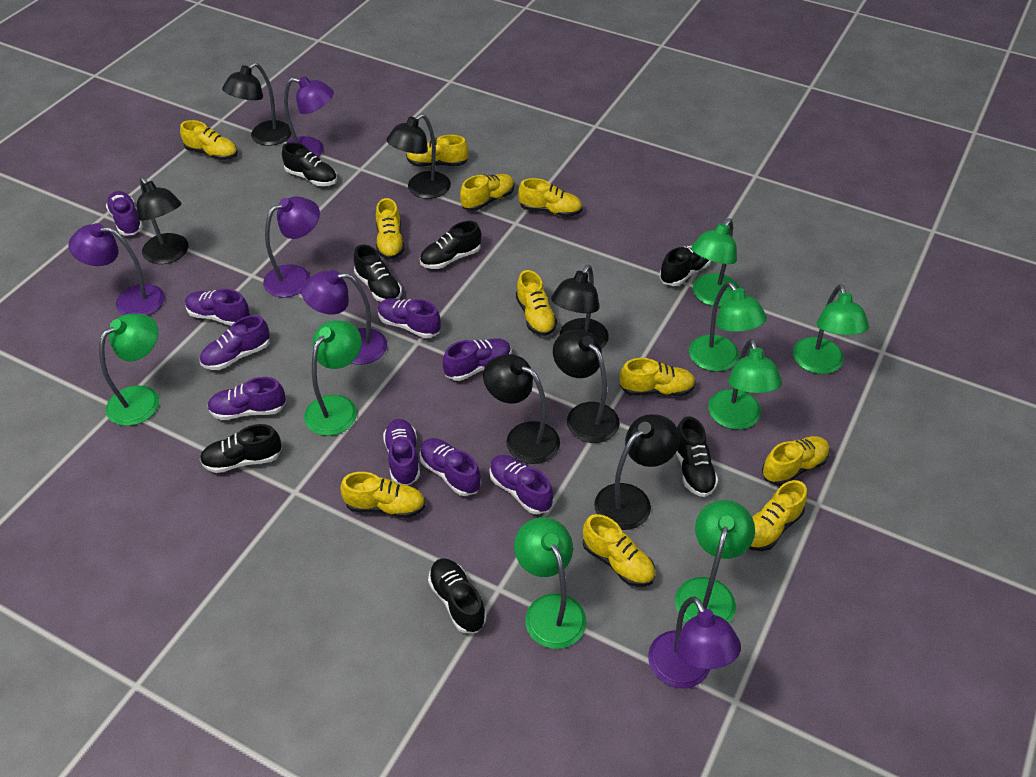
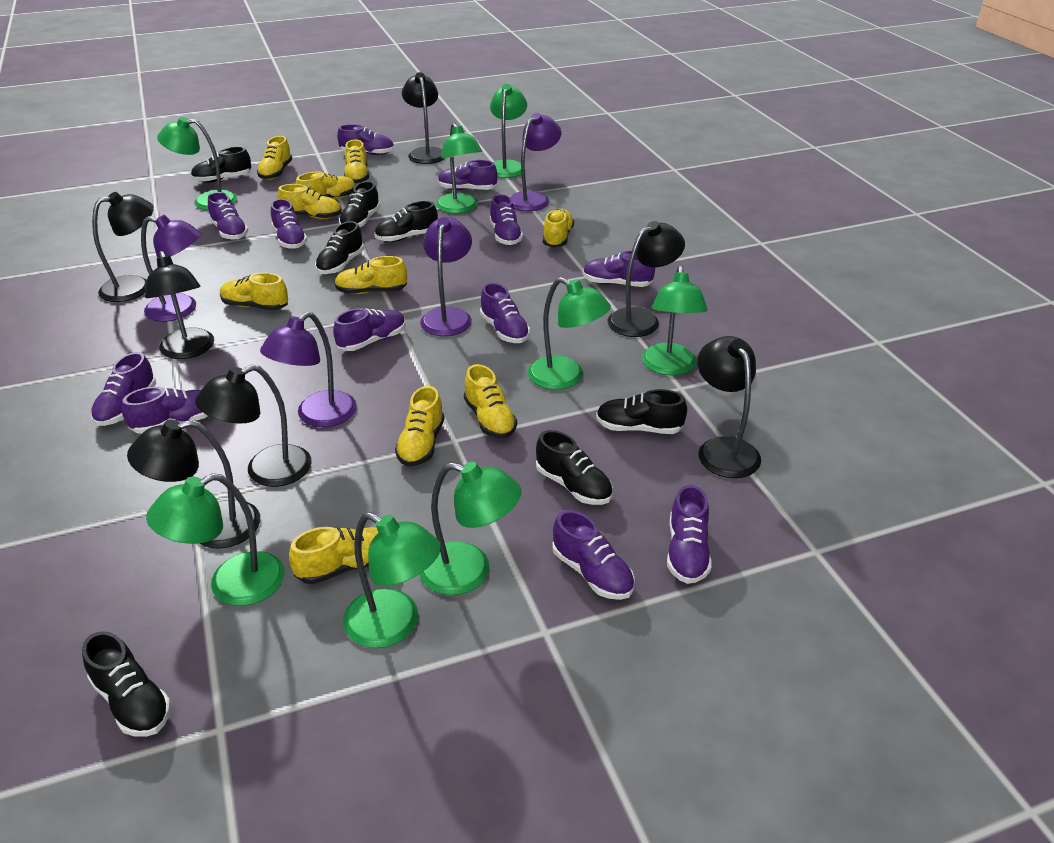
purple lamp: [68,223,165,315] [263,196,320,297] [284,76,334,157] [301,270,387,365] [648,597,741,688] = 5 -> [141,215,201,322] [260,312,357,427] [420,217,472,336] [510,113,561,211] = 4
purple shoe: [106,191,143,235] [185,289,250,326] [200,315,270,370] [207,377,286,420] [378,298,441,338] [383,419,420,486] [419,438,481,496] [442,338,511,381] [489,455,553,514] = 9 -> [91,352,156,426] [122,386,208,434] [208,192,248,240] [271,199,307,249] [333,308,406,351] [337,124,394,155] [438,160,497,190] [480,283,530,343] [490,194,523,245] [552,510,635,600] [583,251,655,287] [667,485,712,584] = 12
yellow shoe: [180,120,238,160] [341,472,425,518] [376,198,405,260] [406,135,468,167] [460,174,515,211] [516,270,557,336] [518,178,582,217] [583,514,655,587] [620,358,696,396] [749,480,807,551] [762,436,830,485] = 11 -> [220,273,288,310] [257,136,292,180] [277,184,341,219] [289,527,378,584] [295,172,356,199] [335,256,407,294] [344,139,369,184] [395,386,445,467] [464,364,517,438] [543,209,574,248] = 10

